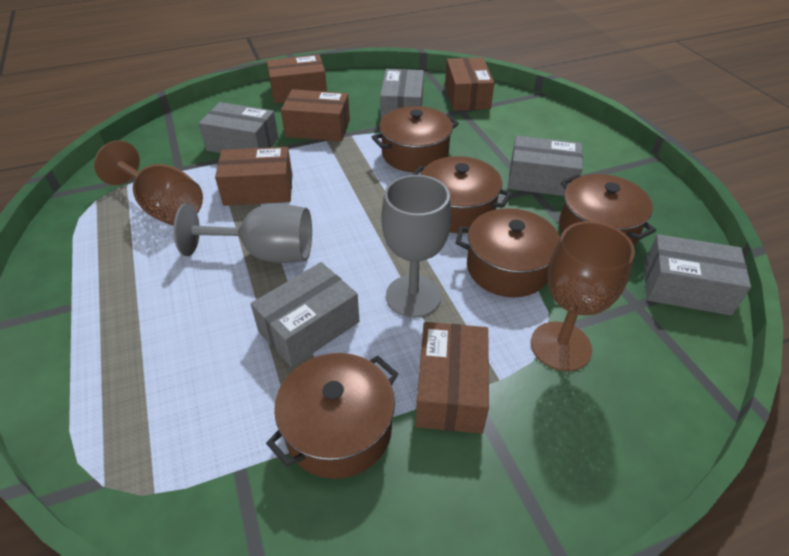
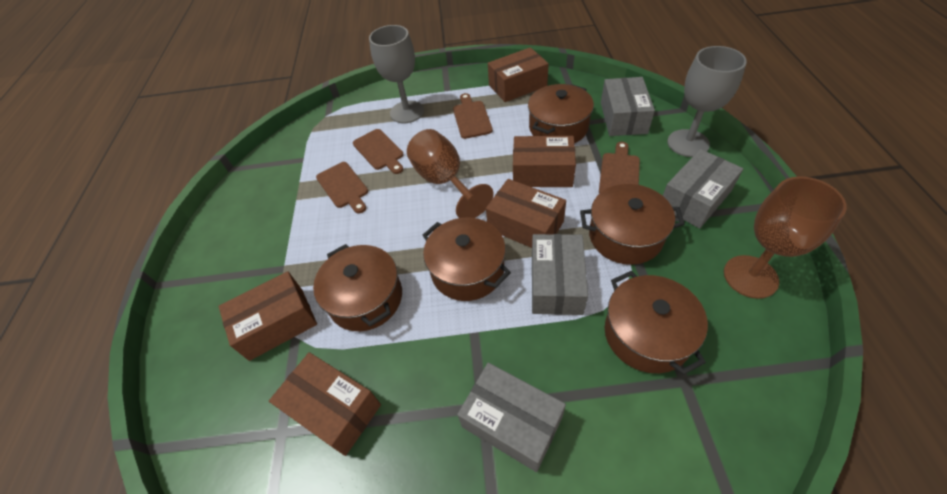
brown cutting board: none = 0 -> [316,162,368,213] [353,129,404,174] [453,93,493,139] [599,142,640,194] = 4
grey box: [198,102,278,153] [250,262,359,367] [380,69,424,119] [508,136,583,196] [644,234,751,316] = 5 -> [457,363,566,472] [532,234,588,315] [601,77,655,136] [663,149,743,228] = 4

